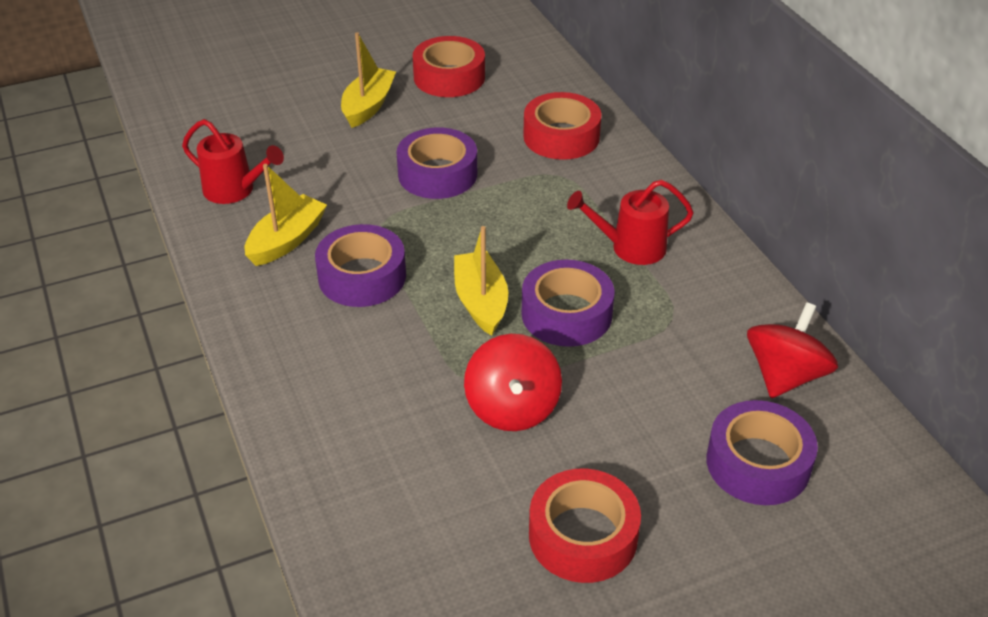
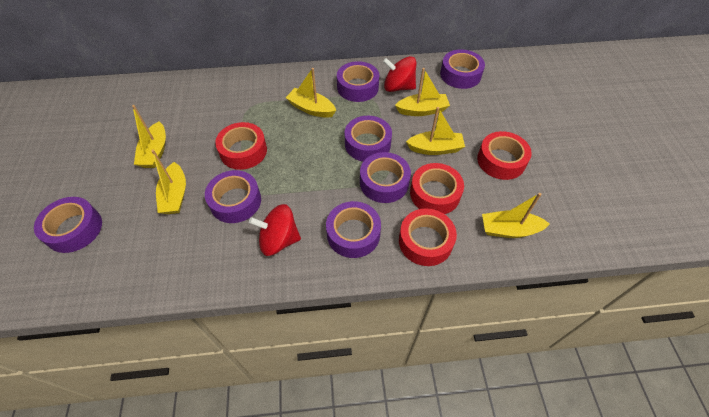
purple tape: [315,224,406,307] [396,127,477,199] [521,260,614,347] [706,400,818,505] = 4 -> [34,197,102,253] [205,170,261,223] [326,201,381,258] [337,61,379,102] [345,116,392,162] [360,152,411,203] [440,49,485,89] = 7
red tape: [413,36,485,97] [523,92,601,160] [529,469,641,583] = 3 -> [215,122,267,170] [399,208,457,266] [410,163,464,214] [477,131,532,180] = 4
red watering can: [182,119,284,204] [567,180,694,265] = 2 -> none = 0
yellow boat: [245,164,327,266] [341,32,396,128] [454,226,508,336] = 3 -> [132,105,166,168] [151,150,186,214] [286,68,336,118] [395,68,450,116] [406,107,465,155] [482,193,550,238] = 6

